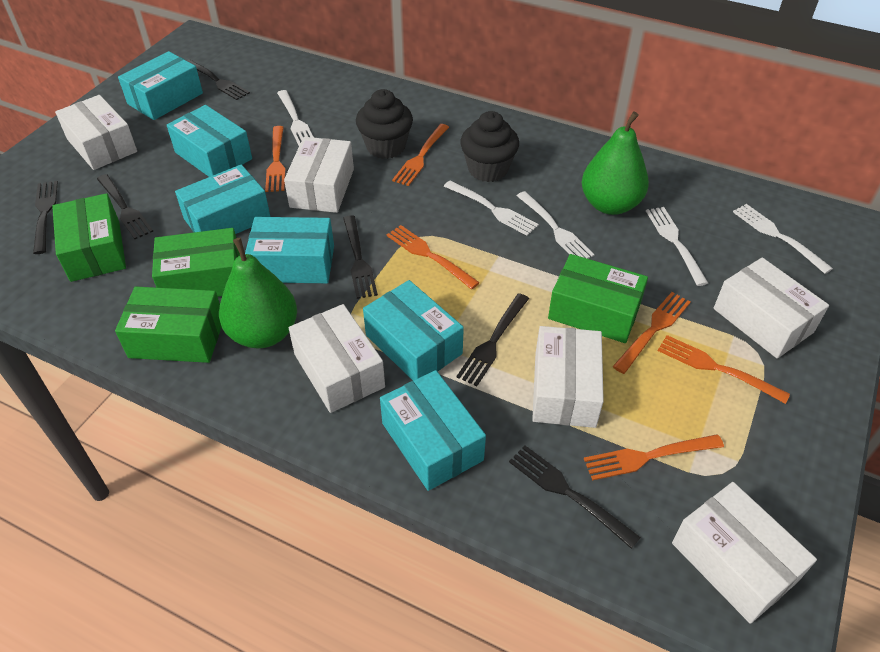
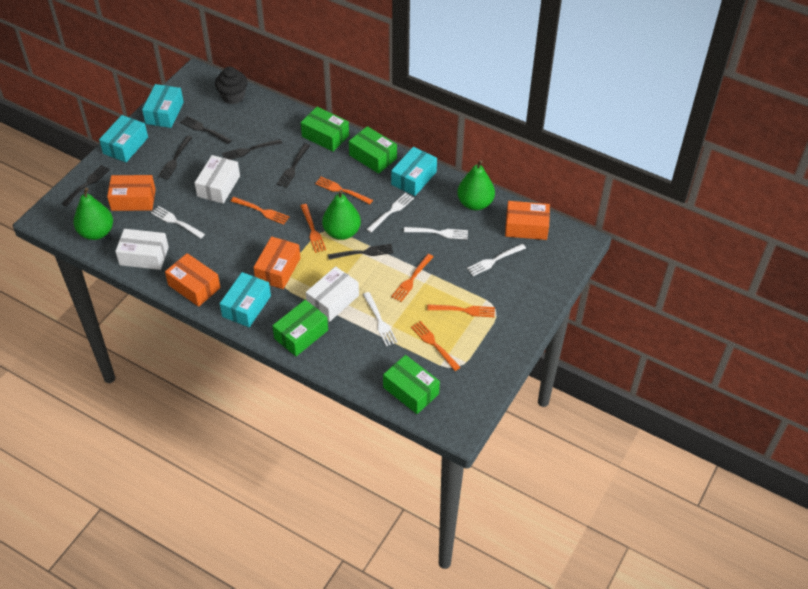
black cupcake: [356,89,413,159] [460,111,519,182] = 2 -> [215,67,248,104] = 1
green pear: [219,238,297,348] [582,111,649,215] = 2 -> [74,188,113,240] [322,190,361,240] [457,160,495,210] = 3
orange box: none = 0 -> [107,175,156,211] [165,253,221,307] [253,236,300,289] [505,201,550,240] = 4
turquoise box: [118,51,203,120] [167,105,252,177] [175,165,271,234] [245,217,334,283] [363,280,464,381] [380,370,486,491] = 6 -> [99,115,148,162] [142,84,184,128] [220,272,271,327] [391,147,437,196] = 4
white box: [55,95,137,170] [284,137,354,213] [289,304,385,413] [532,326,604,428] [672,482,817,624] [714,258,829,358] = 6 -> [115,229,169,270] [195,155,240,204] [306,266,359,322] = 3

